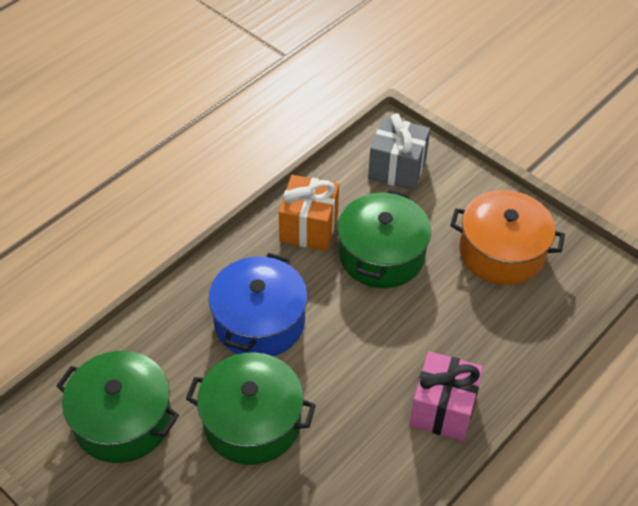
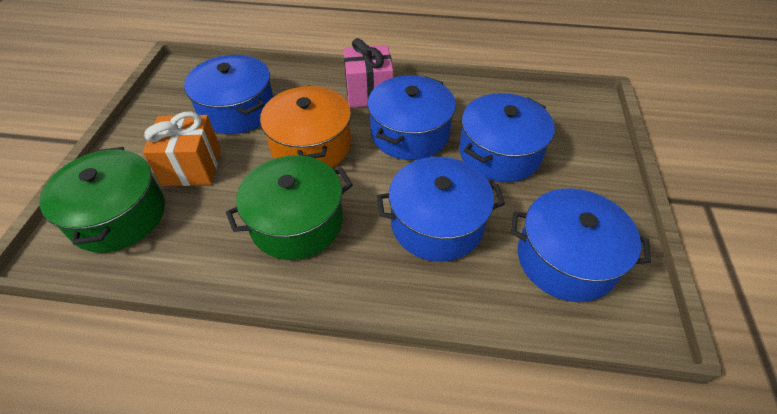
blue pot: [208,253,308,356] = 1 -> [184,55,273,134] [367,75,456,160] [377,157,505,262] [459,93,555,182] [511,188,651,302] = 5
green pot: [56,351,179,463] [186,352,316,465] [338,190,431,288] = 3 -> [39,147,165,253] [226,155,353,260] = 2
grey gift: [368,113,430,191] = 1 -> none = 0

